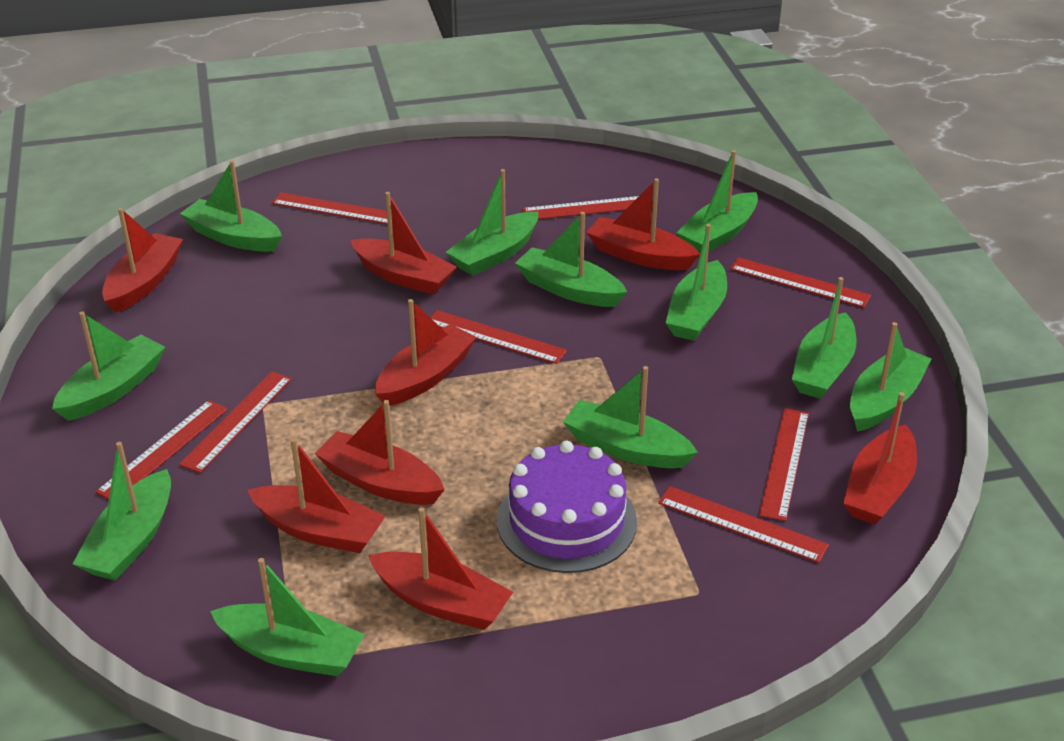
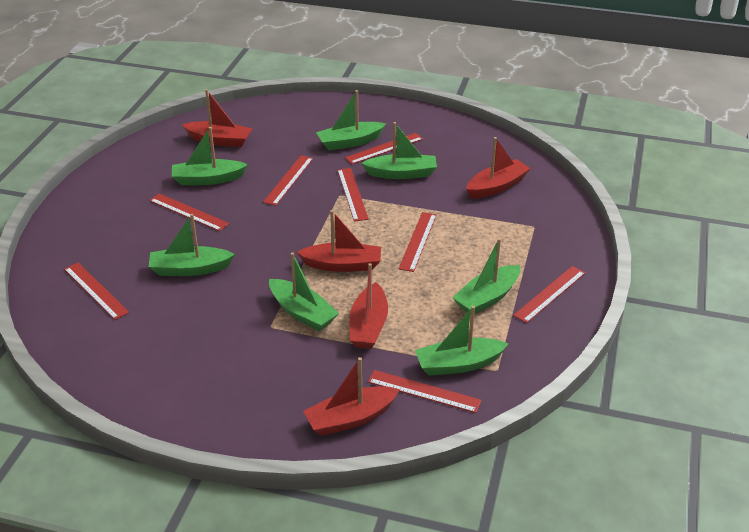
green boat: [52,311,165,421] [73,442,171,581] [180,161,282,252] [210,558,365,676] [446,169,538,276] [515,212,627,307] [563,366,698,468] [666,224,727,341] [676,150,758,254] [792,277,856,399] [850,322,931,432] = 11 -> [149,214,235,276] [172,127,248,185] [269,252,339,331] [316,90,386,151] [362,122,437,179] [415,306,509,376] [452,238,520,315] = 7
purple cake: [497,441,637,573] = 1 -> none = 0
red boat: [102,208,183,313] [247,438,386,553] [315,400,445,505] [350,192,457,294] [368,507,513,630] [375,299,477,406] [586,178,700,270] [843,392,917,524] = 8 -> [182,89,252,147] [297,210,381,272] [303,357,400,436] [350,263,388,349] [466,137,531,199] = 5

